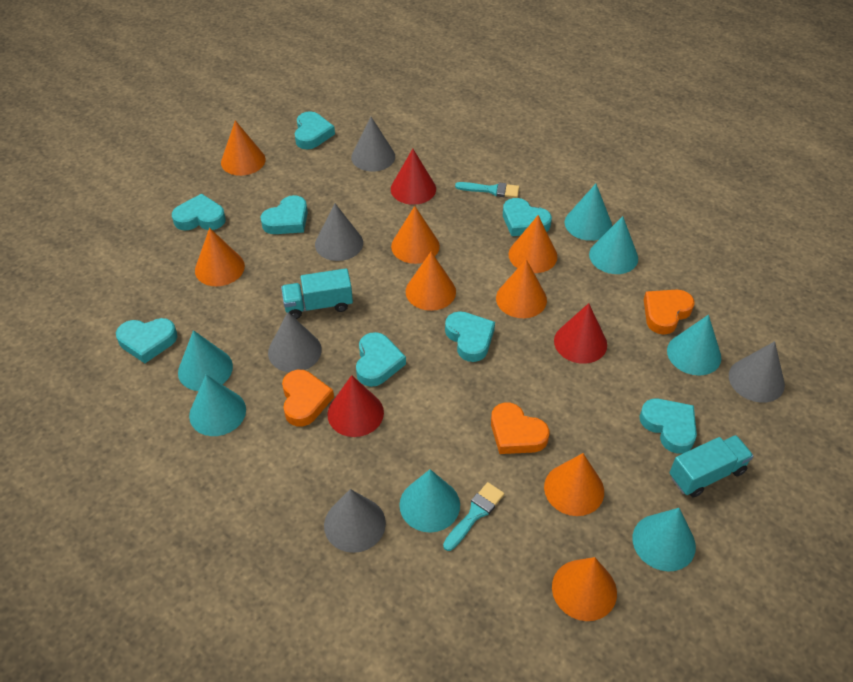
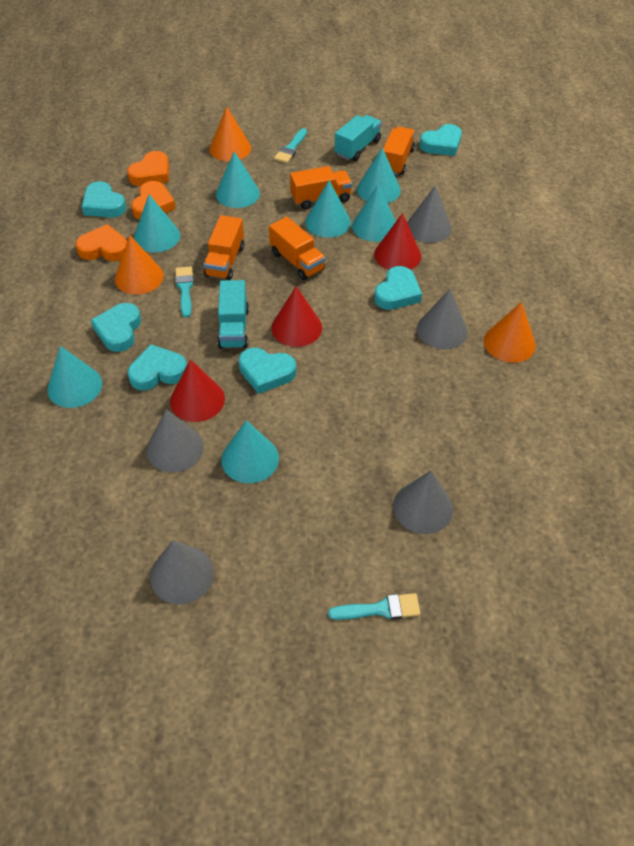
orange cone: [195,228,245,286] [221,120,266,176] [391,206,440,264] [406,252,456,311] [496,259,547,318] [509,215,557,273] [544,453,604,516] [552,557,617,621] = 8 -> [115,235,164,295] [209,106,251,162] [484,302,536,363] = 3
orange truck: none = 0 -> [204,215,244,280] [269,217,326,280] [290,166,352,209] [383,126,415,175] = 4
turquoise brush: [443,482,504,551] [455,182,519,198] = 2 -> [175,266,194,318] [274,128,307,163] [328,593,421,620] = 3
turquoise heart: [116,318,177,363] [172,194,226,231] [260,195,308,234] [295,111,335,149] [356,332,406,387] [445,311,495,362] [503,198,552,236] [639,399,697,454] = 8 -> [81,181,126,218] [91,303,141,352] [128,344,187,391] [239,348,296,394] [374,266,422,310] [420,124,462,156] = 6

